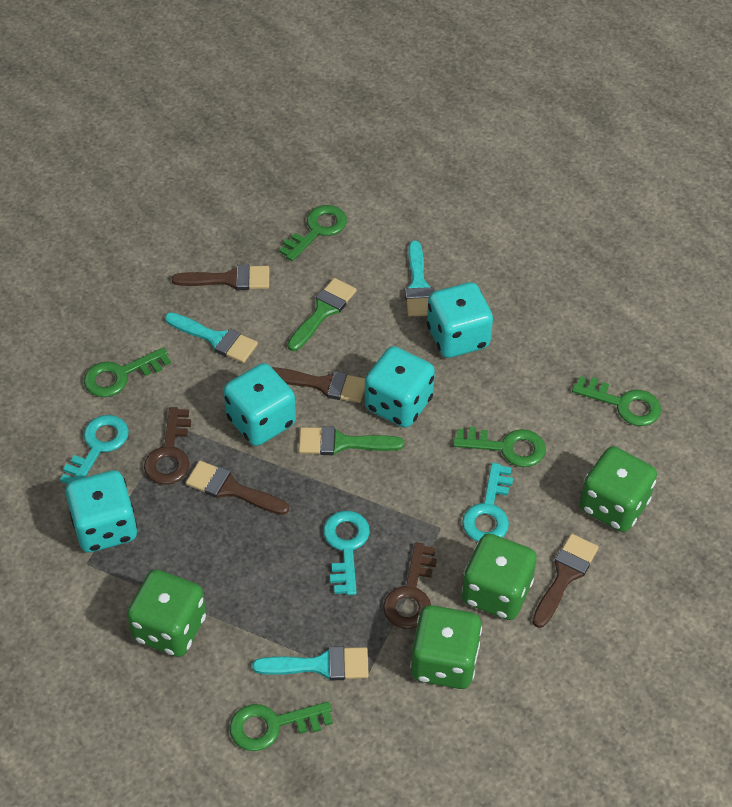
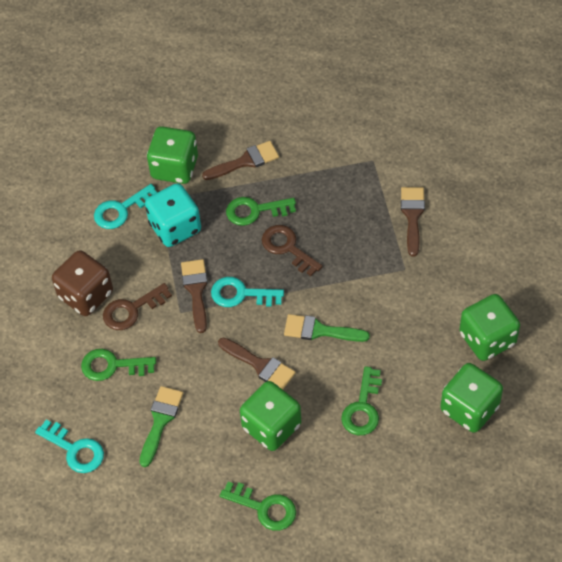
brown dice: none = 0 -> [52,250,113,316] = 1
green key: [84,347,171,397] [230,702,333,751] [279,205,347,261] [453,427,546,467] [572,376,661,426] = 5 -> [81,349,156,381] [220,482,296,531] [226,197,296,226] [341,366,382,435] = 4
turquoise brush: [165,312,258,363] [252,646,369,680] [405,241,434,316] = 3 -> none = 0
turquoise dice: [66,470,138,552] [223,363,296,446] [365,346,435,428] [427,282,493,358] = 4 -> [145,183,201,247] = 1

